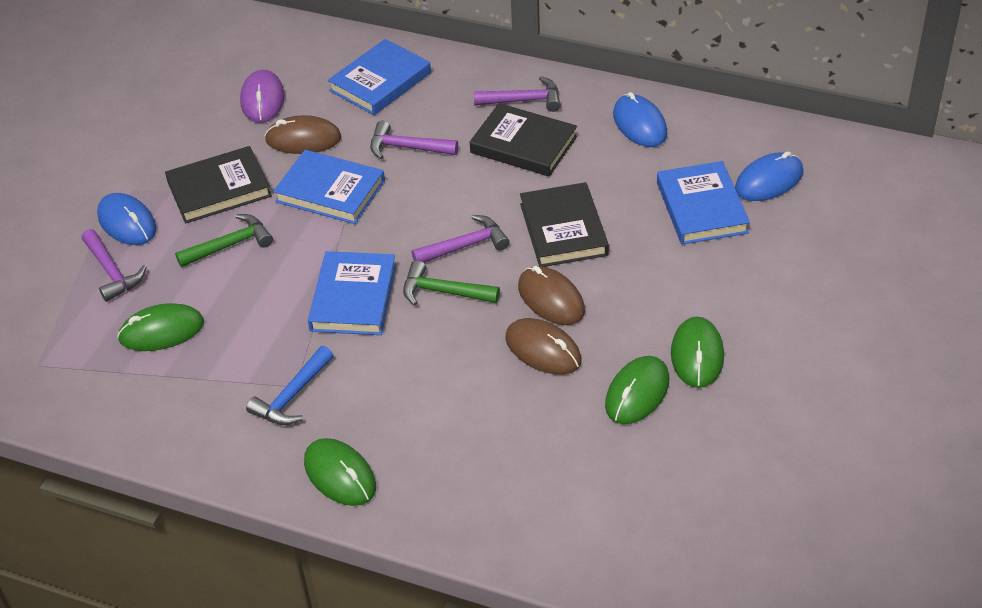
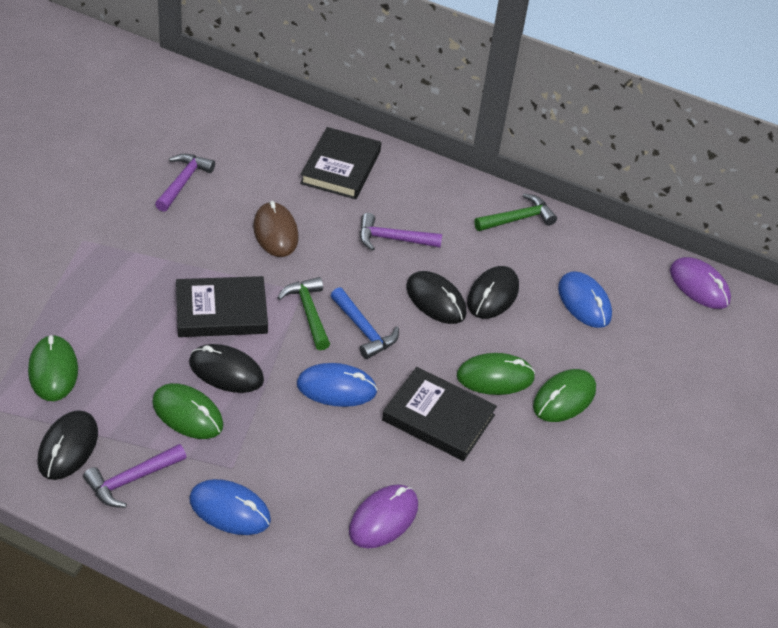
black mouse: none = 0 -> [37,410,98,480] [189,344,264,393] [406,271,467,324] [467,266,519,319] = 4
blue book: [273,150,385,224] [308,251,396,335] [328,39,431,115] [657,161,750,245] = 4 -> none = 0
brown mouse: [265,115,341,154] [505,318,582,375] [518,266,585,325] = 3 -> [253,201,299,257] = 1
purple hammer: [82,229,147,302] [370,121,458,159] [412,215,510,263] [474,76,561,112] = 4 -> [83,444,186,508] [155,154,215,212] [360,213,442,251] = 3
purple mouse: [240,70,285,123] = 1 -> [349,485,418,549] [670,257,731,309] = 2

